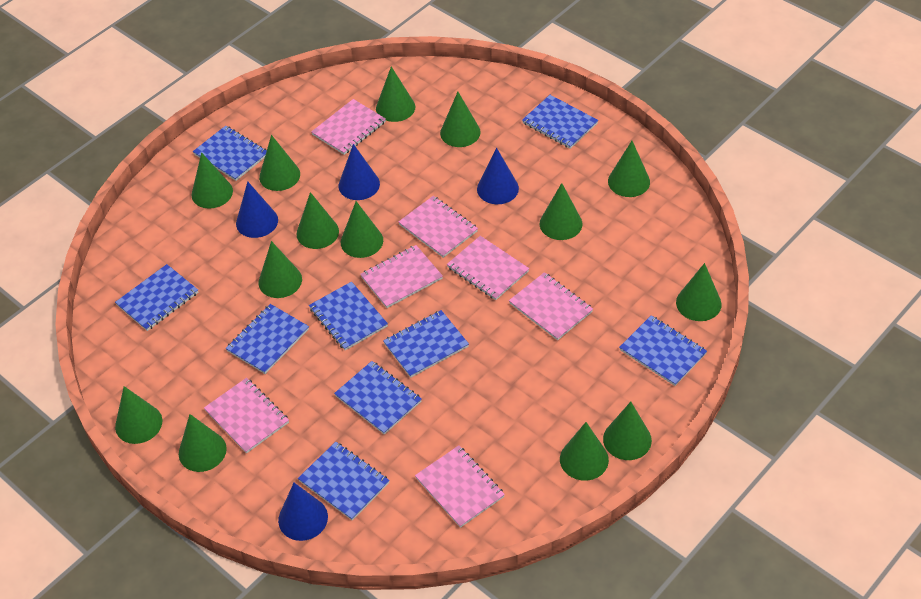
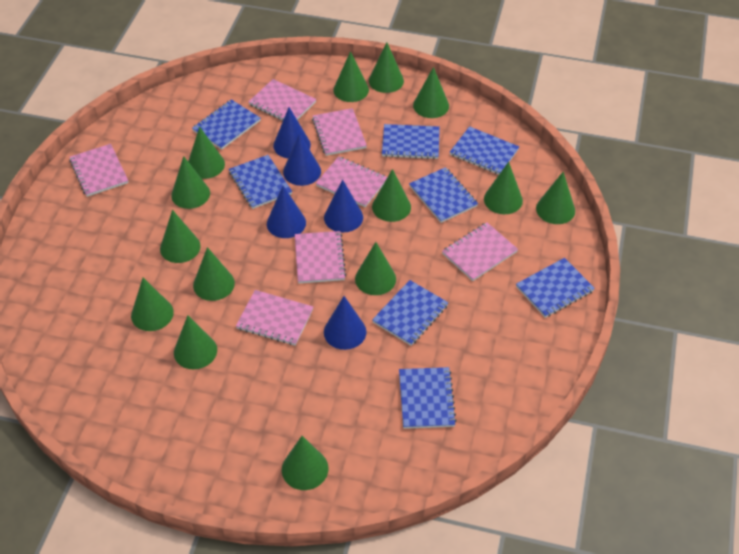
blue cone: [236,182,278,238] [278,483,328,541] [339,144,380,200] [477,148,519,204] = 4 -> [267,186,306,238] [273,107,311,158] [283,133,321,186] [324,179,363,232] [324,296,367,350] = 5
blue notebook: [115,264,198,331] [193,126,266,181] [226,304,309,374] [298,442,390,520] [309,282,388,350] [334,361,422,435] [383,310,469,378] [522,95,598,149] [619,315,707,386] = 9 -> [192,99,261,150] [229,155,292,209] [372,280,448,346] [382,124,440,159] [399,367,457,429] [409,167,478,223] [450,126,519,175] [516,258,595,318] = 8

